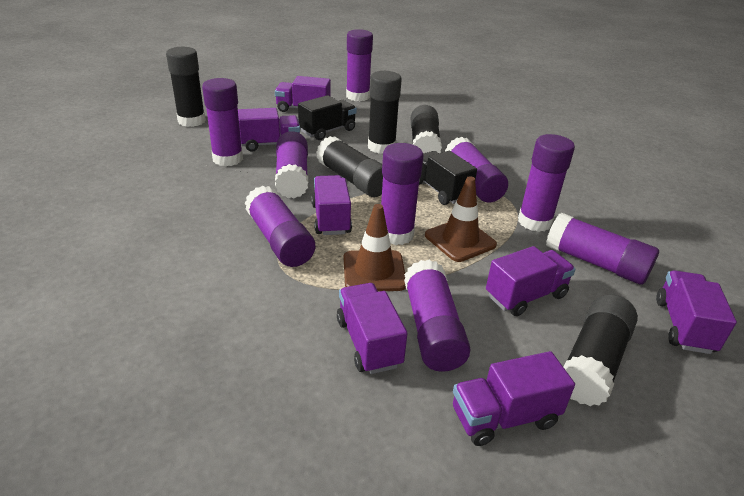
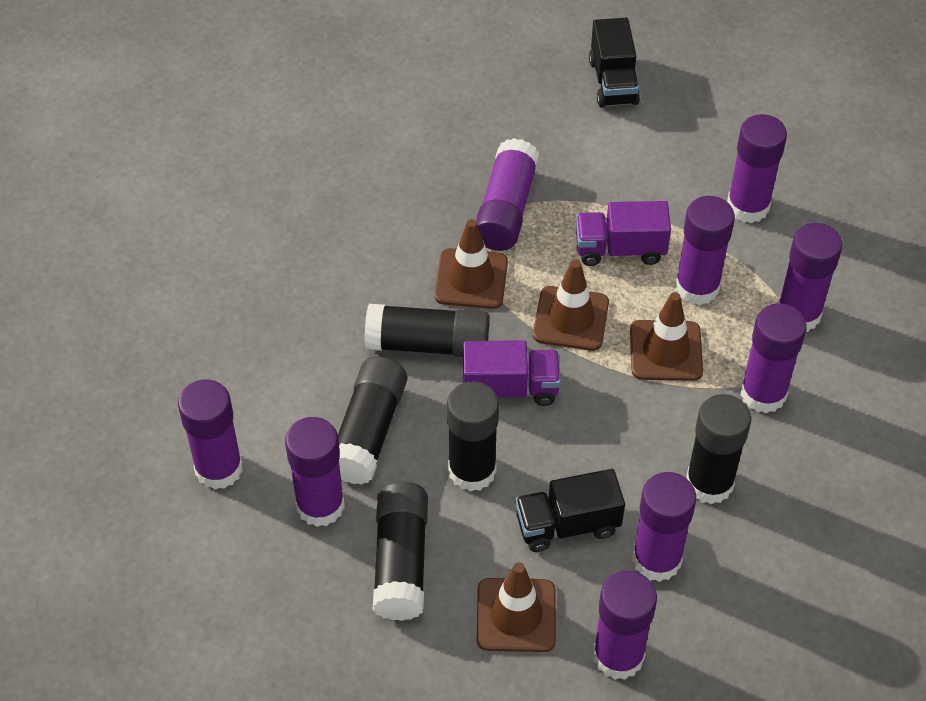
brown traffic cone: [344,204,406,291] [425,176,497,262] = 2 -> [434,219,508,309] [477,562,556,652] [533,259,609,351] [630,292,703,381] = 4
purple truck: [238,108,300,152] [275,76,331,112] [311,175,352,235] [337,283,408,374] [453,351,575,446] [486,246,576,316] [656,270,737,354] = 7 -> [463,340,561,406] [576,201,671,266] = 2

